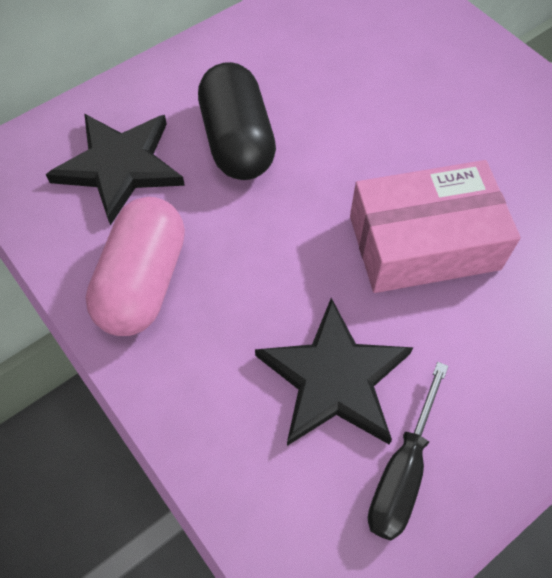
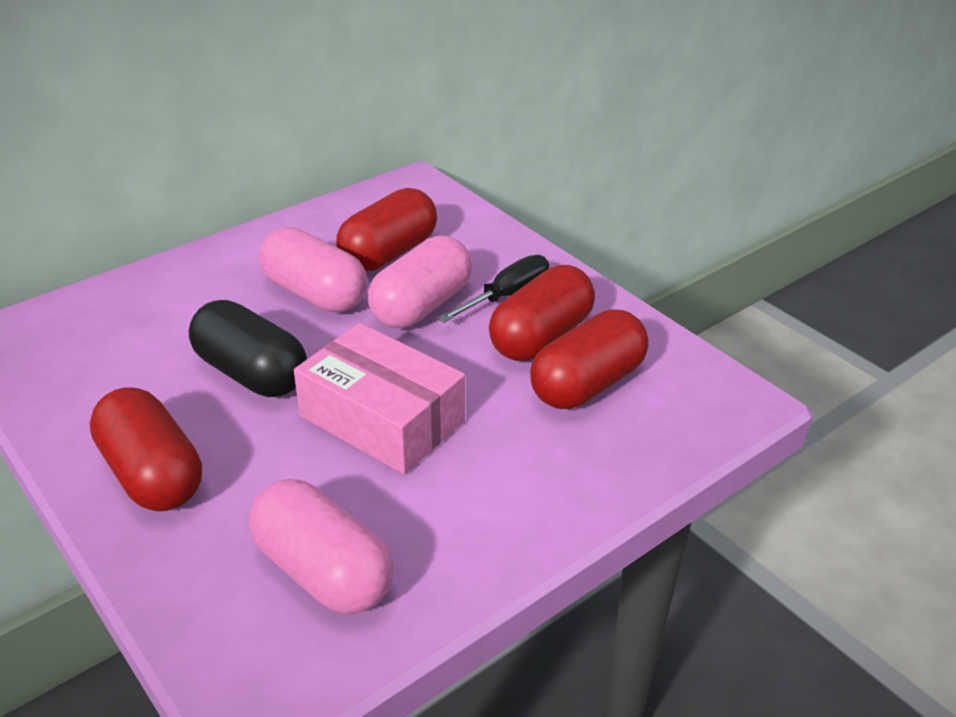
black star: [46,114,185,226] [255,298,413,446] = 2 -> none = 0
pink capsule: [85,197,185,336] = 1 -> [249,479,393,614] [259,227,367,312] [367,236,472,328] = 3
red capsule: none = 0 -> [90,387,202,511] [336,188,437,271] [489,265,595,361] [530,309,649,409] = 4

